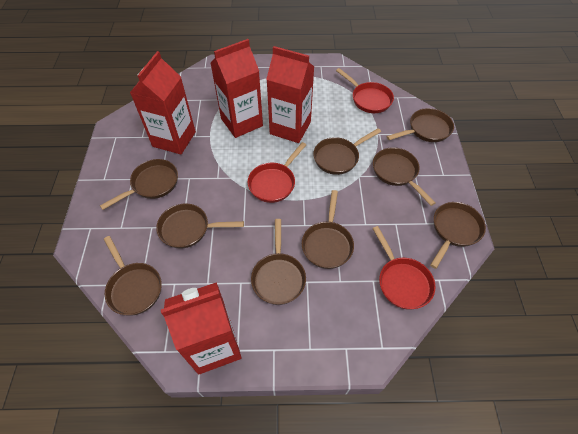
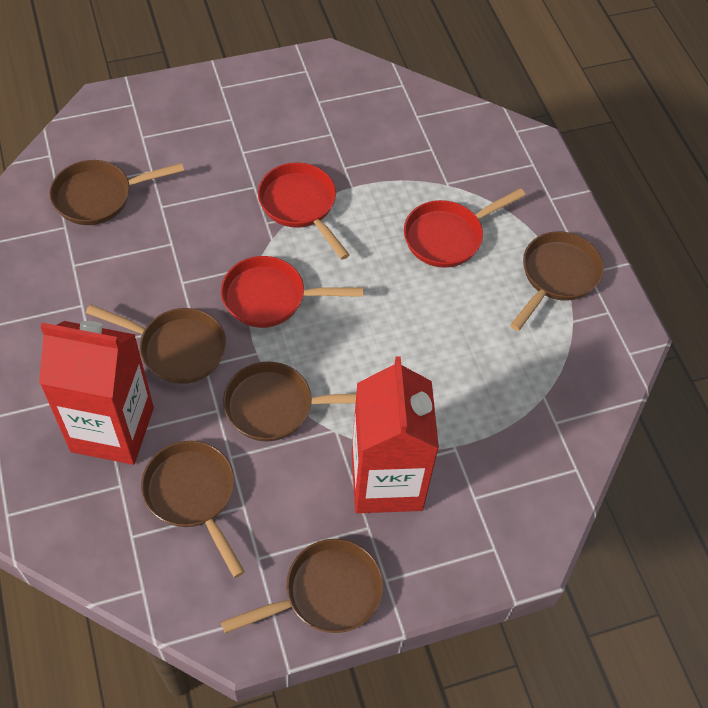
brown pan: [100,159,178,210] [104,236,162,316] [156,203,244,249] [251,219,306,305] [302,190,354,269] [314,128,381,175] [373,147,435,206] [387,108,454,142] [430,202,486,269] = 9 -> [50,160,184,225] [86,304,226,384] [141,441,245,578] [221,539,383,633] [223,361,356,441] [510,231,604,331] = 6
red carton: [130,51,196,154] [161,282,242,375] [210,39,263,138] [266,46,314,143] = 4 -> [39,321,154,465] [352,356,439,513] = 2

